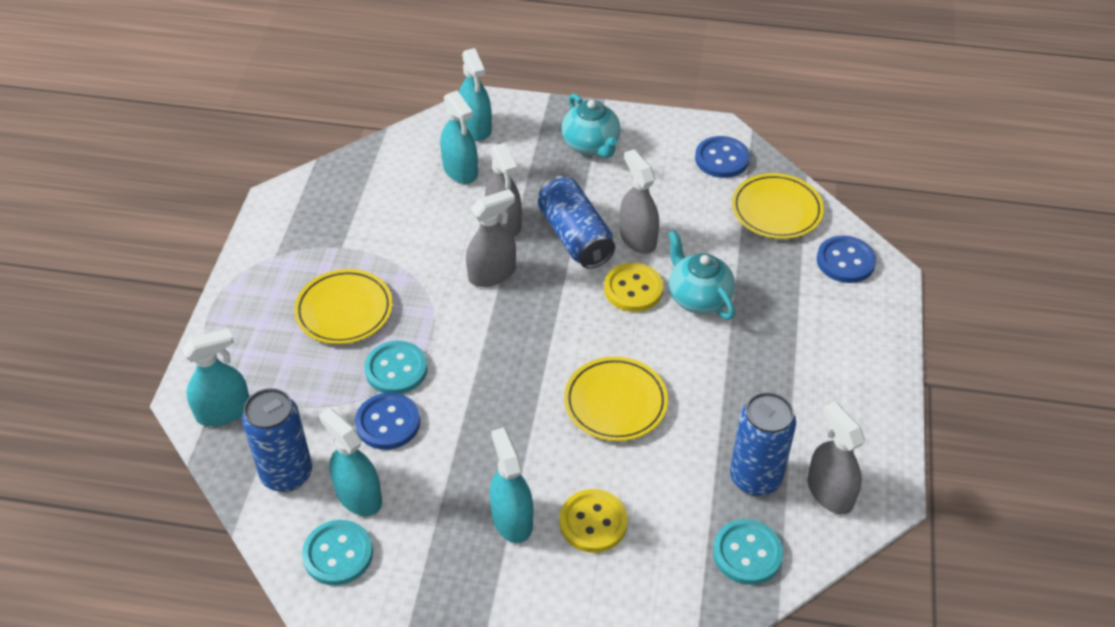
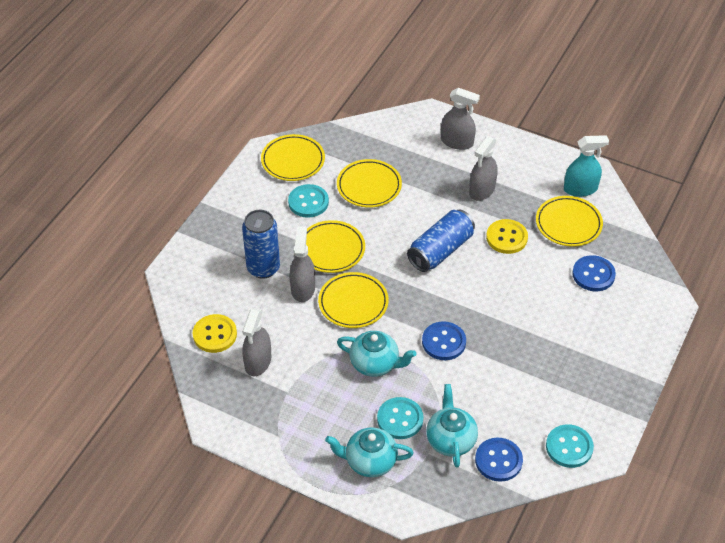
blue can: [242,388,312,492] [538,176,615,268] [730,392,796,496] = 3 -> [242,210,280,279] [407,209,475,272] = 2
turquoise spray bottle: [182,328,249,426] [319,408,382,516] [440,91,478,184] [459,48,492,141] [490,427,533,543] = 5 -> [564,135,609,197] = 1
turquoise teapot: [561,94,620,158] [668,230,735,319] = 2 -> [325,427,414,477] [337,331,417,377] [426,384,478,468] = 3
yellow plate: [294,269,393,344] [564,357,668,441] [732,173,824,239] = 3 -> [261,134,325,181] [306,220,365,273] [318,272,389,328] [337,159,402,208] [536,196,603,247] = 5

